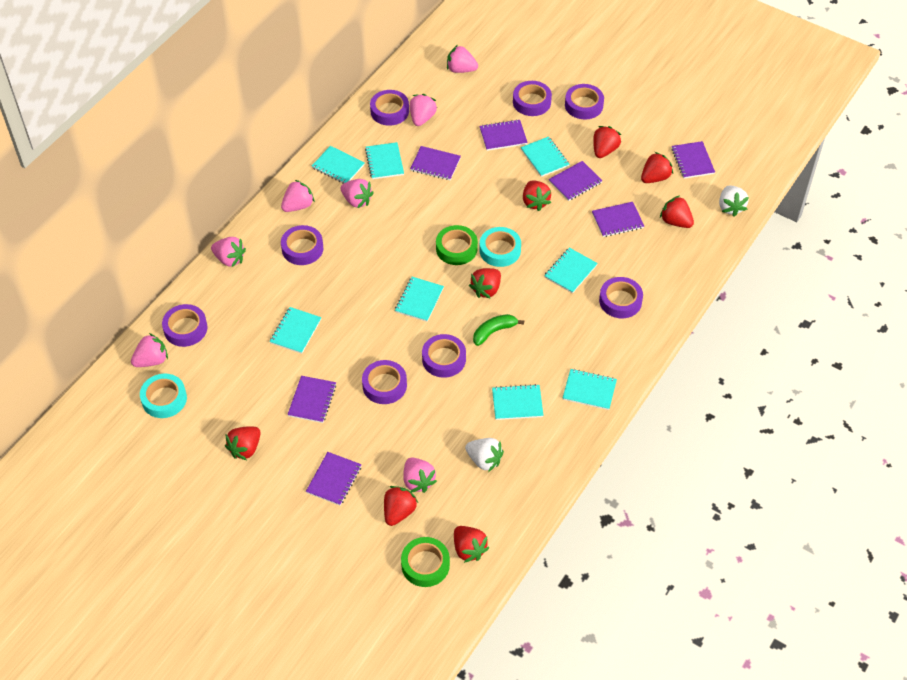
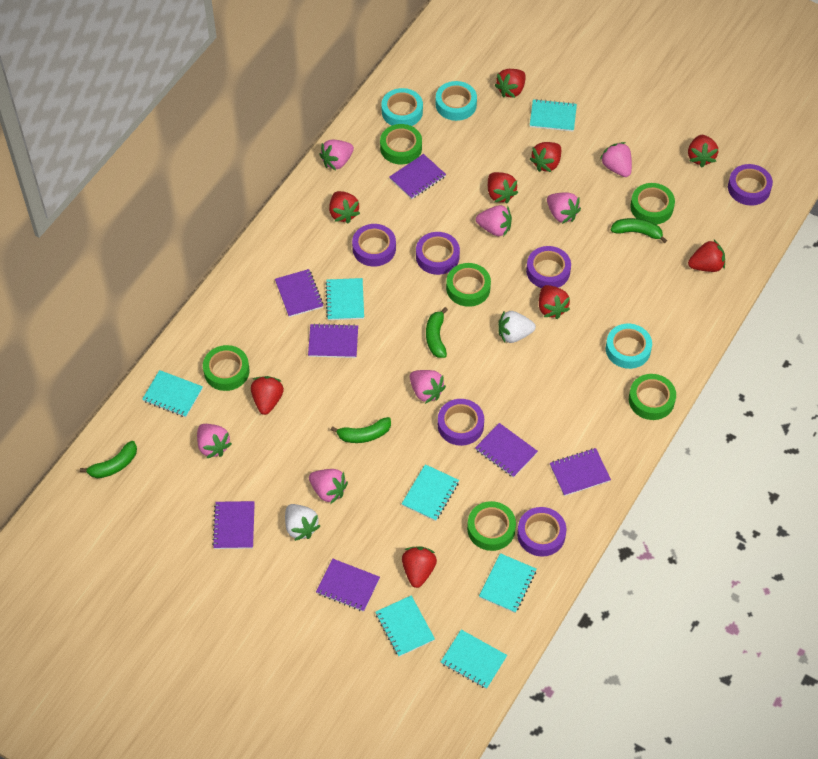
green banana: [473,314,524,346] = 1 -> [80,441,137,478] [331,417,391,443] [426,307,448,358] [611,218,667,243] = 4
green tape: [401,537,450,587] [436,225,478,265] = 2 -> [203,345,249,391] [380,124,422,164] [446,263,491,307] [467,501,516,551] [629,374,676,420] [630,183,675,225] = 6
purple tape: [162,304,207,347] [281,225,323,265] [362,360,407,404] [370,90,409,126] [422,334,466,378] [513,81,552,116] [565,84,604,120] [599,277,643,318] = 8 -> [352,224,396,267] [416,232,460,275] [438,399,484,446] [517,507,566,557] [526,246,571,288] [728,164,773,206] = 6
red strawberry: [225,426,261,460] [384,486,418,526] [454,526,490,563] [469,268,501,299] [523,180,551,211] [593,126,621,158] [641,152,673,183] [660,196,694,228] = 8 -> [251,376,284,415] [329,191,360,223] [402,546,437,588] [488,172,518,203] [494,69,526,98] [530,142,561,172] [539,285,570,319] [688,135,718,167] [688,240,725,272] = 9
turquoise notebook: [270,307,322,354] [312,146,365,184] [365,142,404,179] [395,277,444,322] [492,384,544,420] [521,137,569,177] [544,248,598,293] [563,369,617,410] = 8 -> [142,370,203,417] [325,278,364,320] [375,595,435,657] [402,464,459,521] [441,630,507,689] [479,553,536,613] [530,99,577,132] = 7
turquoise tape: [140,374,187,418] [479,227,521,267] = 2 -> [382,88,423,126] [436,81,477,121] [606,324,652,369] = 3

